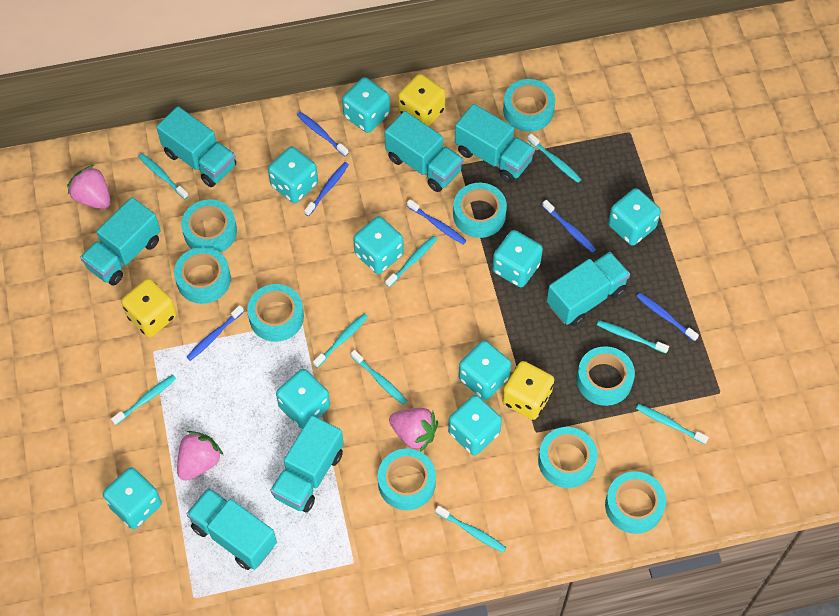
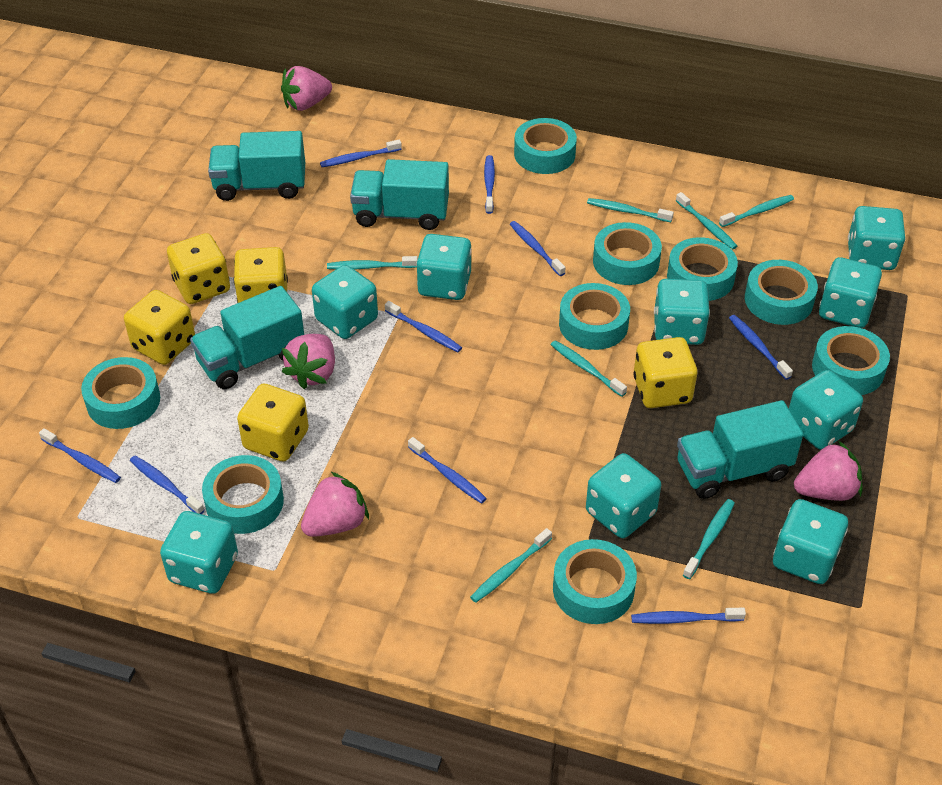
blue toothbrush: [187,305,244,361] [297,112,349,156] [304,162,349,216] [407,199,466,245] [542,200,596,253] [636,293,699,341] = 6 -> [39,428,121,483] [130,456,205,514] [320,140,402,167] [385,301,462,352] [408,437,487,504] [484,155,495,214] [510,221,566,276] [631,608,746,624] [729,315,793,380] = 9
pink strawberry: [67,165,111,209] [177,431,223,481] [389,408,438,452] = 3 -> [281,66,332,111] [282,334,335,389] [301,472,369,537] [794,441,863,501] = 4
turquoise toothbrush: [111,375,176,425] [138,153,188,199] [313,314,368,368] [351,350,407,405] [385,236,437,287] [435,506,506,553] [528,133,581,183] [597,320,669,353] [636,404,709,444] = 9 -> [327,256,418,270] [470,528,552,603] [551,340,627,397] [587,198,674,222] [676,192,737,249] [683,499,735,579] [719,195,794,227] = 7
turquoise truck: [80,197,161,285] [156,106,236,187] [187,488,277,570] [270,415,344,513] [385,111,463,192] [455,104,535,183] [547,252,630,326] = 7 -> [190,286,304,389] [208,131,305,201] [350,159,449,230] [677,400,803,499] = 4
yellow dice: [121,279,176,337] [398,74,445,126] [502,361,554,420] = 3 -> [124,290,195,365] [167,233,230,304] [234,247,288,303] [237,383,309,462] [634,337,697,408] = 5

